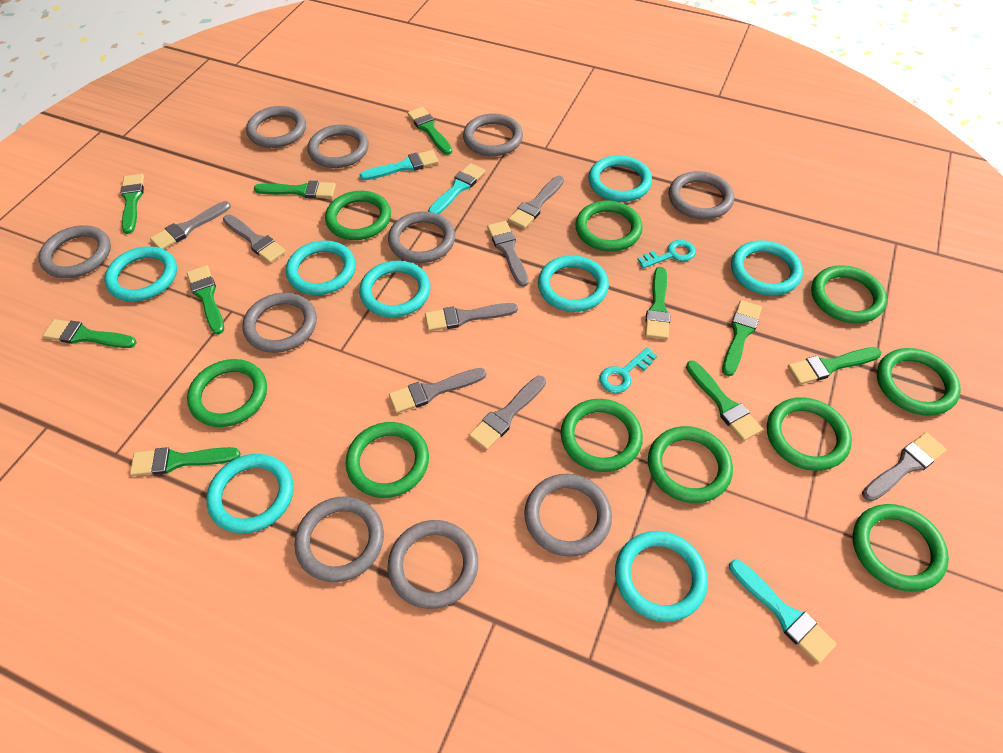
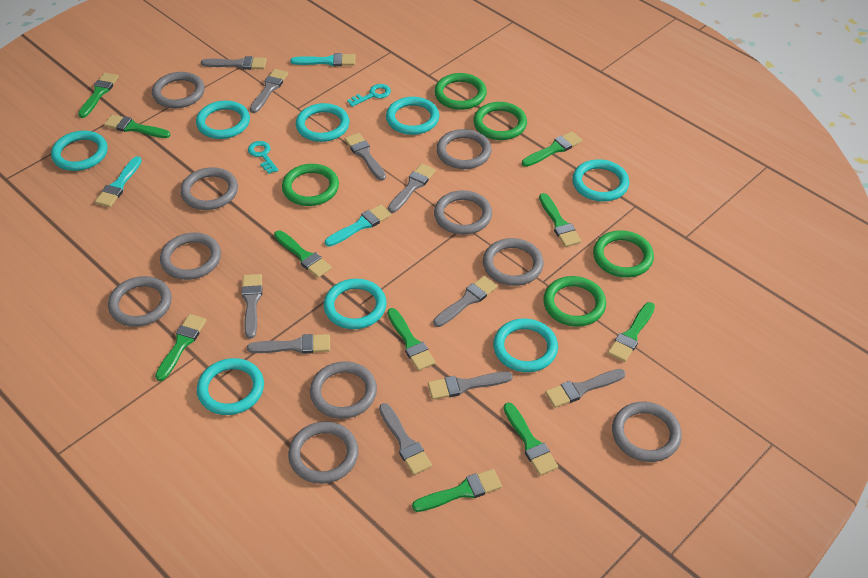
green ring: [187,359,267,427] [325,191,391,240] [346,422,429,498] [561,399,643,472] [575,201,643,251] [648,426,733,503] [767,397,852,471] [811,265,887,323] [853,504,949,592] [877,348,961,416] = 10 -> [282,164,339,206] [434,73,487,110] [473,102,527,140] [543,276,606,327] [593,230,654,278] = 5
grey brush: [150,201,231,249] [223,214,286,263] [389,368,486,413] [425,303,518,331] [469,376,546,450] [487,221,529,287] [508,176,564,229] [862,432,947,501] = 8 -> [201,56,267,70] [241,274,262,339] [247,334,330,354] [250,69,288,113] [345,133,386,181] [379,403,432,475] [388,164,436,213] [428,371,513,400] [433,276,497,327] [545,369,626,408] = 10

